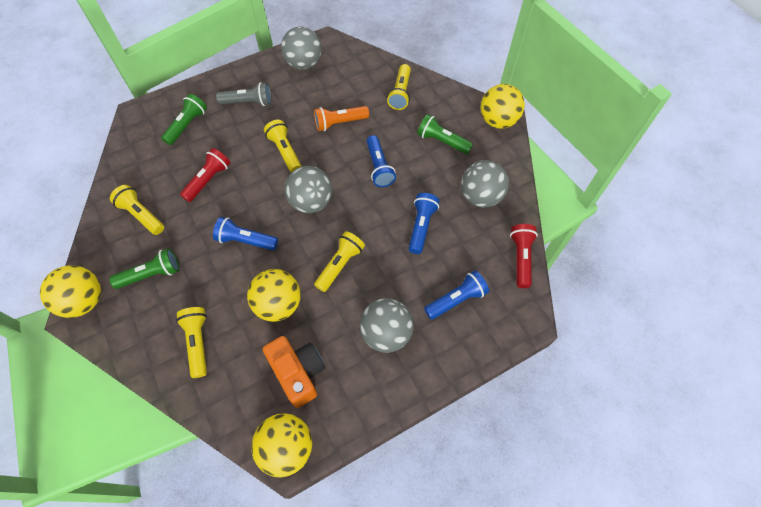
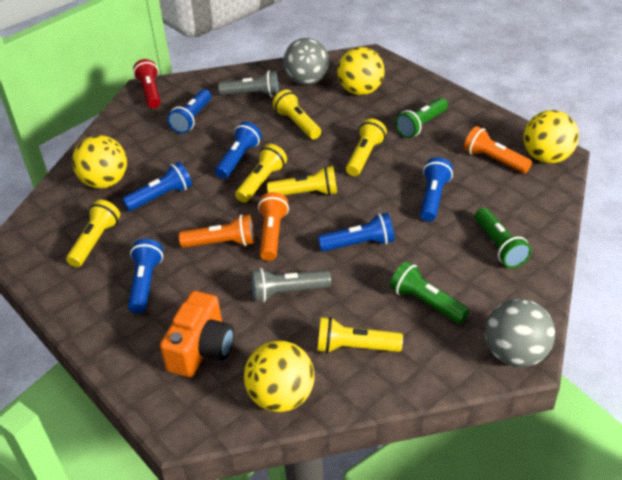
blue flashlight: [213,217,278,251] [366,135,396,187] [408,193,440,254] [424,270,489,320] = 4 -> [122,162,192,211] [128,239,163,313] [168,89,211,134] [215,122,262,179] [318,213,395,252] [420,157,453,222] = 6
grey ball: [281,27,321,70] [285,166,332,213] [360,298,414,353] [461,160,509,208] = 4 -> [283,38,329,85] [485,298,555,367] = 2
grey flashlight: [216,82,272,106] = 1 -> [218,70,279,97] [251,268,331,302] = 2
orange flashlight: [314,106,369,131] = 1 -> [179,215,254,248] [258,192,289,261] [464,126,532,174] = 3
red flashlight: [180,148,230,202] [510,224,538,288] = 2 -> [133,59,161,108] = 1
yellow flashlight: [110,185,164,235] [176,307,207,378] [264,120,302,173] [314,231,365,292] [387,64,411,110] = 5 -> [66,200,120,267] [235,144,287,203] [267,166,337,196] [272,90,321,139] [317,317,403,353] [346,118,387,176] = 6

